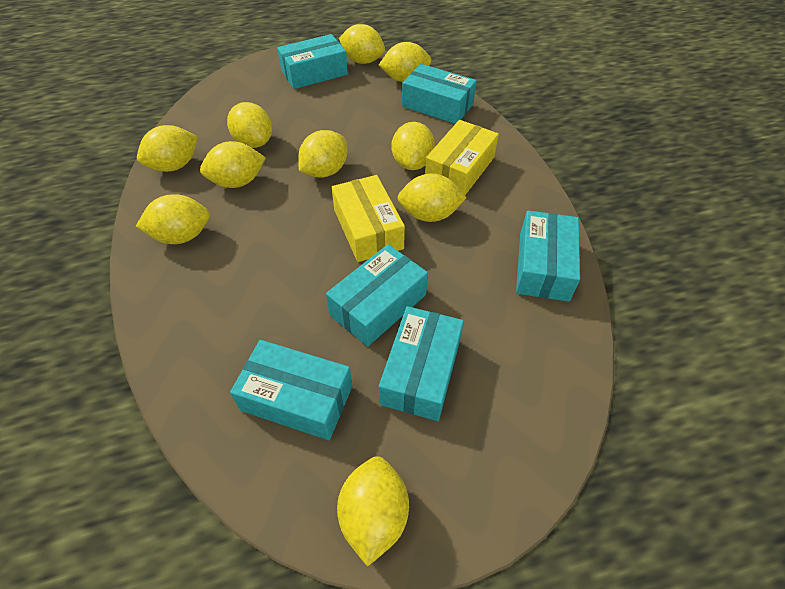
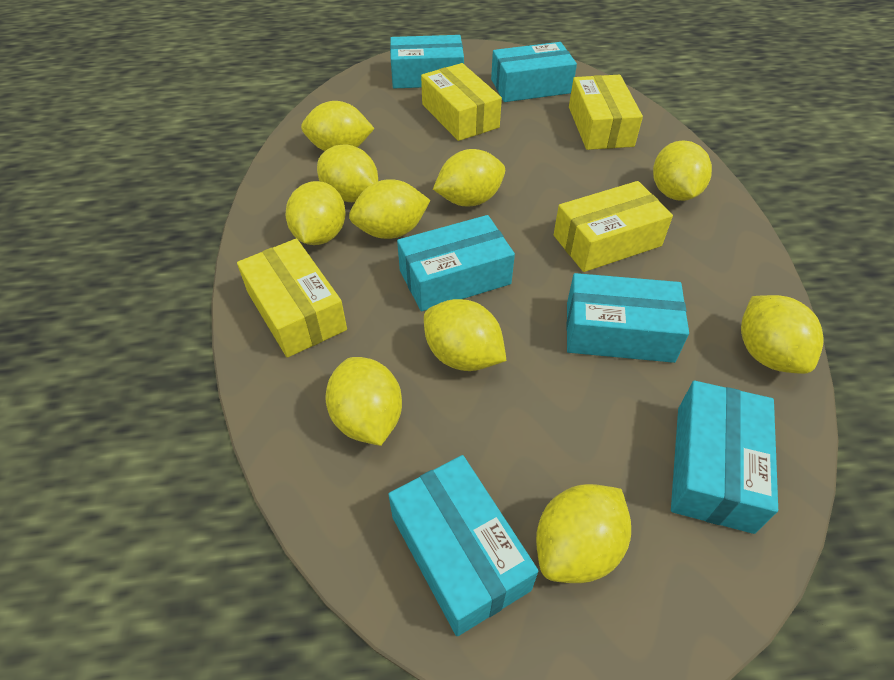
yellow box: [331,175,405,262] [425,120,499,195] = 2 -> [237,238,347,358] [421,63,502,141] [554,181,673,272] [569,75,643,150] = 4

